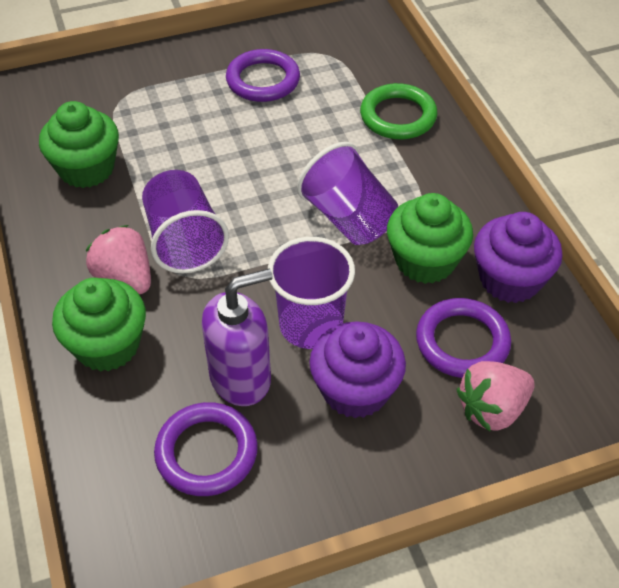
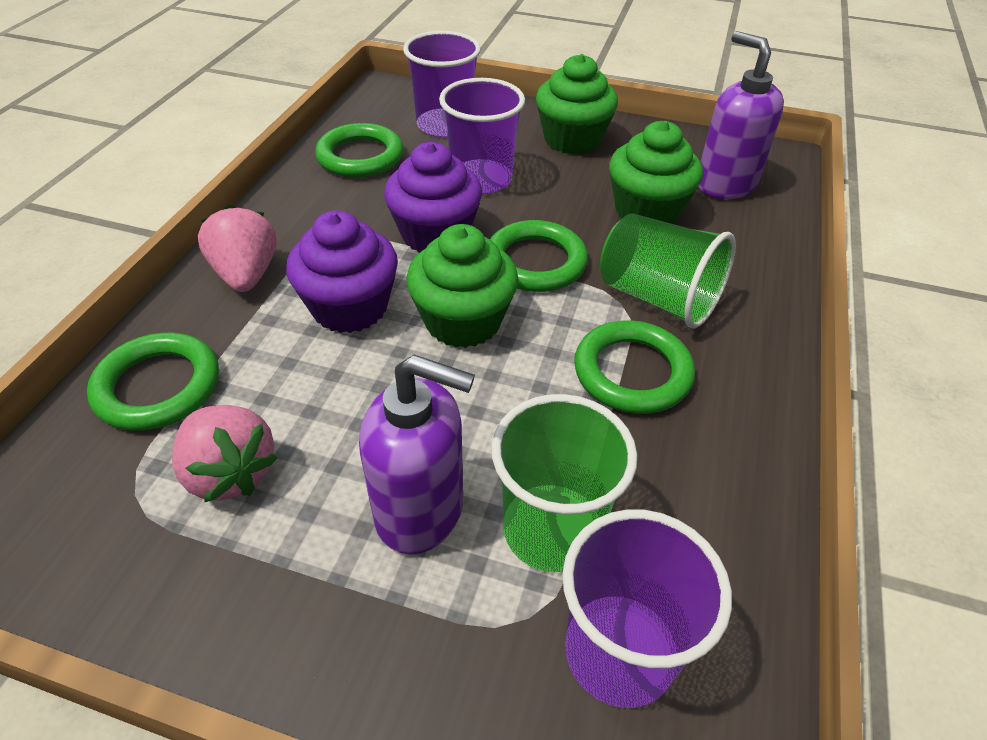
green cup: none = 0 -> [491,394,637,572] [600,214,736,329] = 2
green ring: [360,83,437,139] = 1 -> [87,333,219,431] [315,123,403,178] [490,220,588,292] [574,320,695,414] = 4
purple ring: [154,402,258,496] [226,49,300,102] [416,298,511,378] = 3 -> none = 0
purple soap dispenser: [202,269,273,406] = 1 -> [359,355,475,554] [698,31,784,199] = 2

